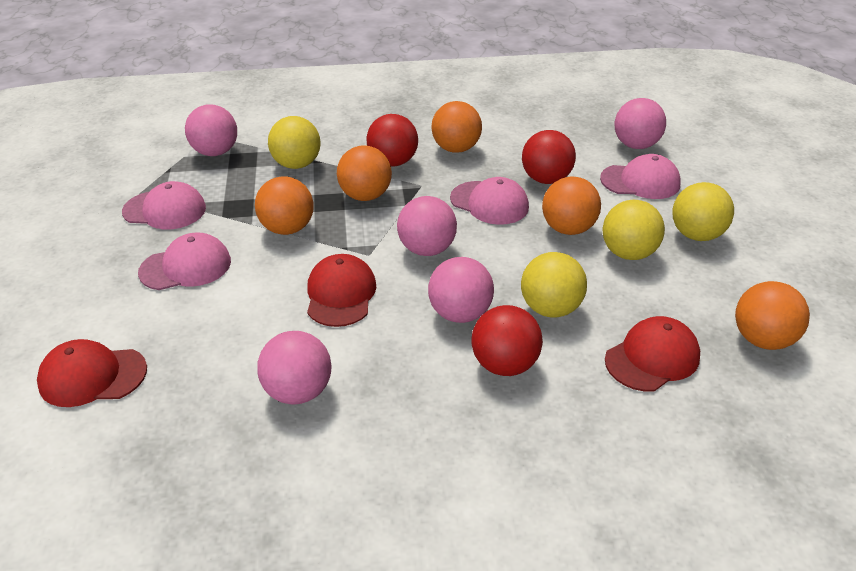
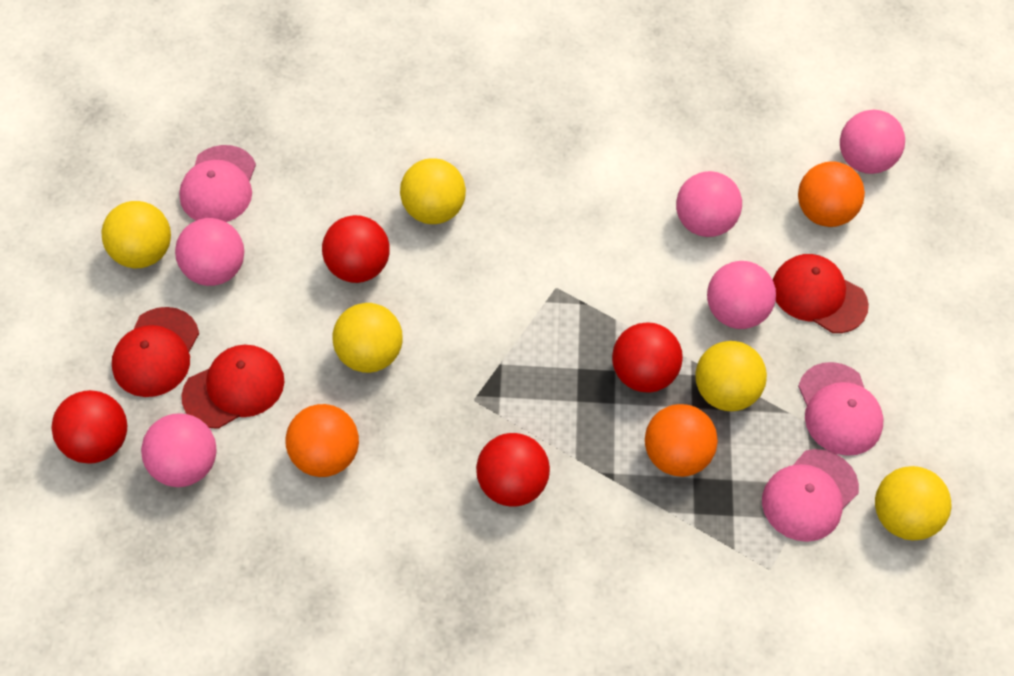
orange ball: [255,176,314,235] [337,145,392,201] [431,101,482,153] [542,177,601,235] [735,281,810,350] = 5 -> [285,404,359,477] [645,404,718,477] [798,161,865,227] = 3
pink cap: [122,181,206,229] [138,233,231,290] [450,177,529,225] [600,154,681,199] = 4 -> [179,145,256,222] [762,449,859,542] [798,362,884,456] = 3
red ball: [366,114,418,166] [472,305,543,376] [522,130,576,184] = 3 -> [51,390,127,464] [322,215,389,283] [476,433,550,507] [612,322,683,392] = 4
yellow ball: [268,116,321,169] [521,252,587,318] [602,200,665,260] [672,182,734,241] = 4 -> [101,201,171,268] [332,303,403,373] [400,158,466,224] [696,341,767,411] [875,466,951,540] = 5

